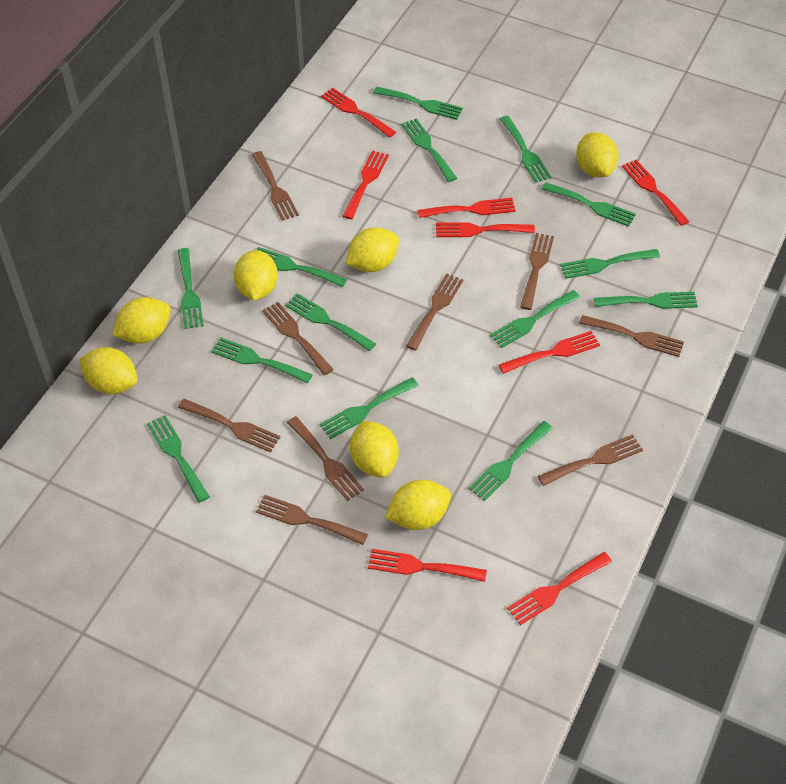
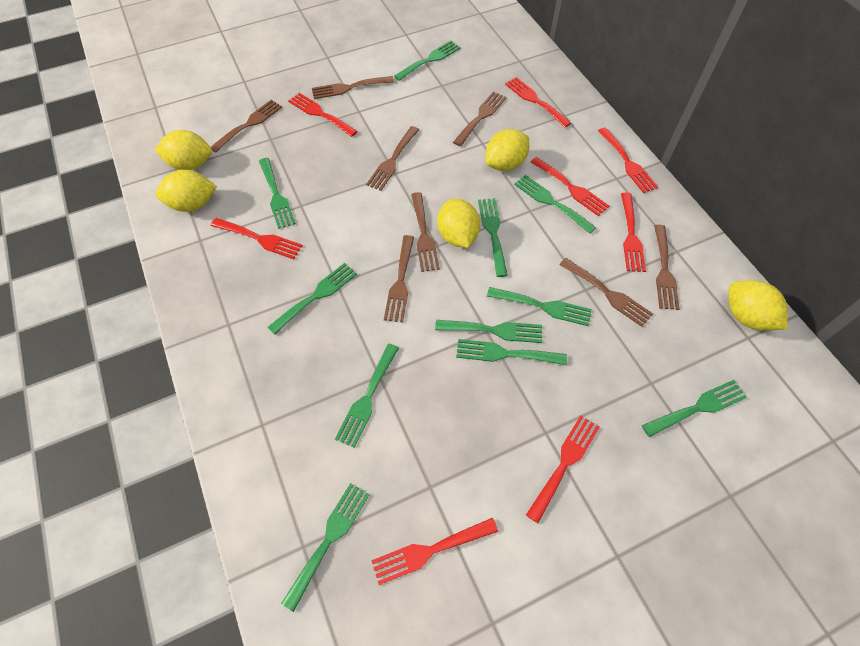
brown fork: [178,399,280,453] [252,151,299,221] [256,495,368,545] [262,302,334,375] [287,416,364,501] [406,273,463,351] [520,233,554,310] [538,434,643,486] [579,315,684,357] = 9 -> [211,100,282,153] [312,76,394,99] [366,126,419,191] [384,235,414,323] [411,192,440,272] [453,91,507,147] [559,258,653,327] [654,225,680,310] = 8
green fork: [147,415,210,503] [178,248,204,329] [211,338,313,383] [257,247,347,287] [285,293,376,351] [320,377,419,439] [373,87,463,120] [401,118,457,182] [469,421,553,501] [490,290,580,348] [500,116,552,183] [542,182,636,227] [560,249,660,279] [594,292,698,309] = 14 -> [259,158,296,229] [267,263,357,335] [281,483,370,612] [335,344,399,448] [394,41,461,81] [435,320,542,343] [456,339,567,365] [478,198,508,277] [487,287,592,326] [514,175,596,234] [642,380,747,437] = 11
yellow lemon: [79,347,137,394] [112,297,171,344] [234,250,278,300] [346,228,399,272] [350,421,398,478] [385,480,451,530] [576,132,618,178] = 7 -> [155,130,212,170] [156,170,217,212] [437,199,480,248] [485,129,529,171] [729,280,788,330] = 5

